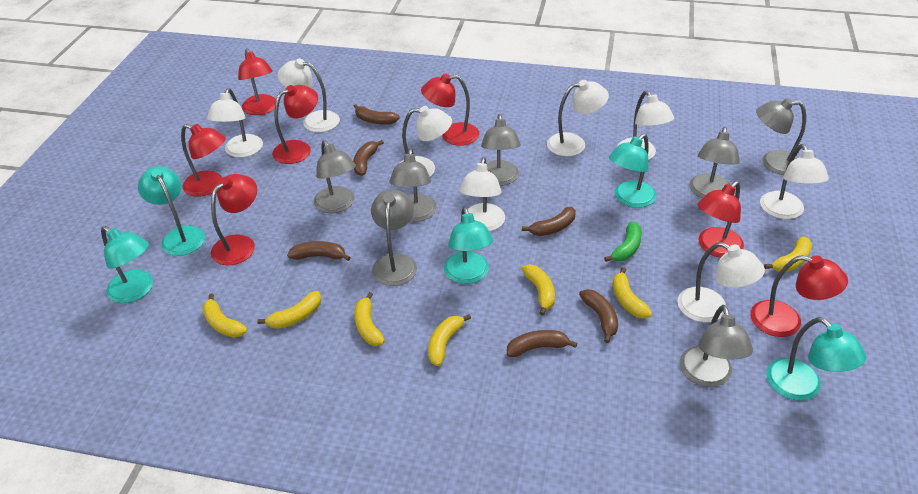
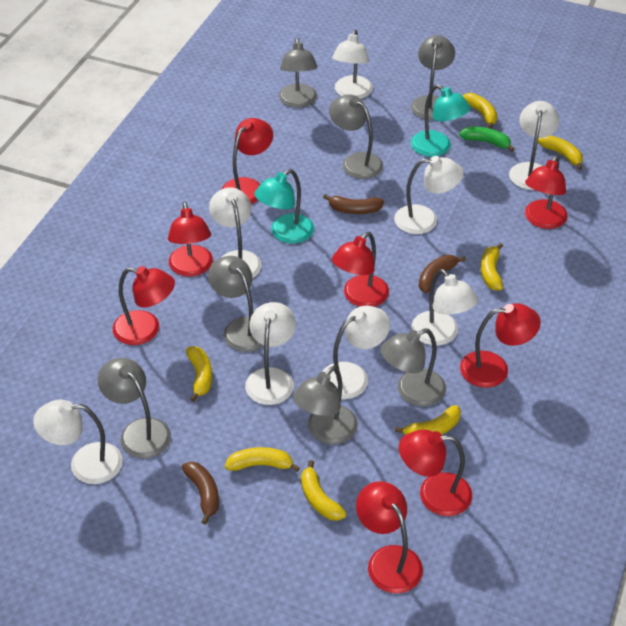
brown banana: [287,241,351,261] [353,104,400,125] [353,140,384,176] [507,330,578,357] [522,207,576,236] [579,289,618,343] = 6 -> [182,461,219,524] [323,194,384,214] [419,255,466,293] = 3
red lamp: [181,124,226,197] [211,174,257,265] [238,48,276,115] [272,85,318,164] [421,74,479,146] [697,181,744,258] [750,255,848,337] = 7 -> [113,266,175,345] [168,201,213,277] [222,118,273,204] [332,232,389,307] [356,481,423,594] [399,430,472,516] [460,303,541,388] [525,155,568,229] = 8
turquoise lamp: [101,226,153,303] [138,166,205,256] [444,207,493,284] [609,134,656,208] [766,317,866,401] = 5 -> [254,169,314,244] [411,84,471,157] = 2

